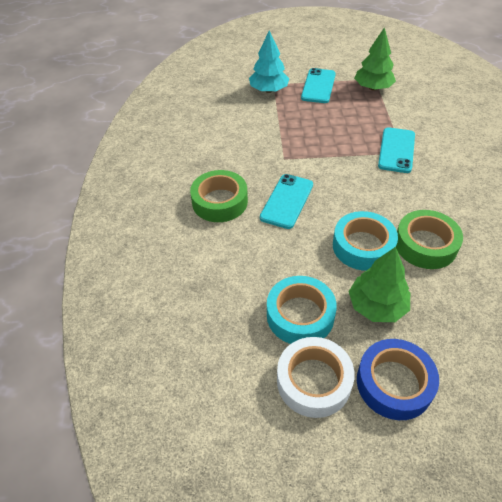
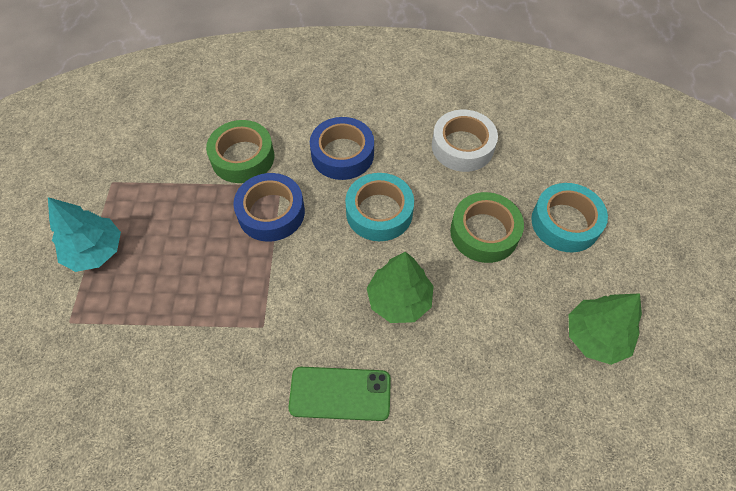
blue tape: [357,339,439,420] = 1 -> [233,173,305,242] [310,117,374,180] = 2
green phone: none = 0 -> [288,367,391,421] = 1
turquoise phone: [260,174,313,229] [301,68,336,103] [378,127,415,173] = 3 -> none = 0

